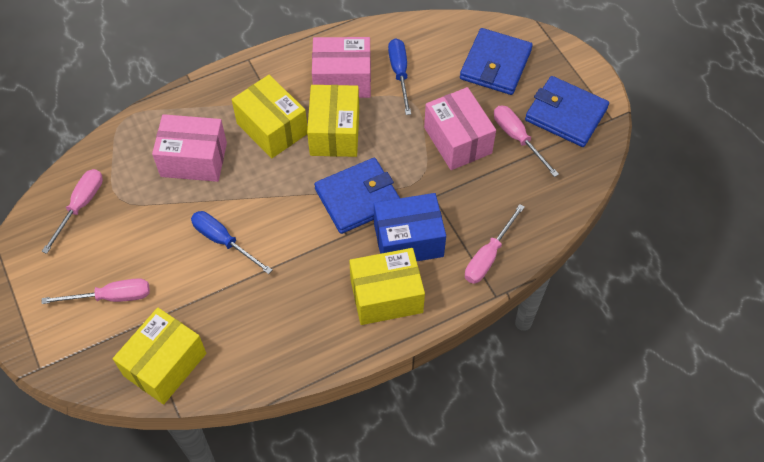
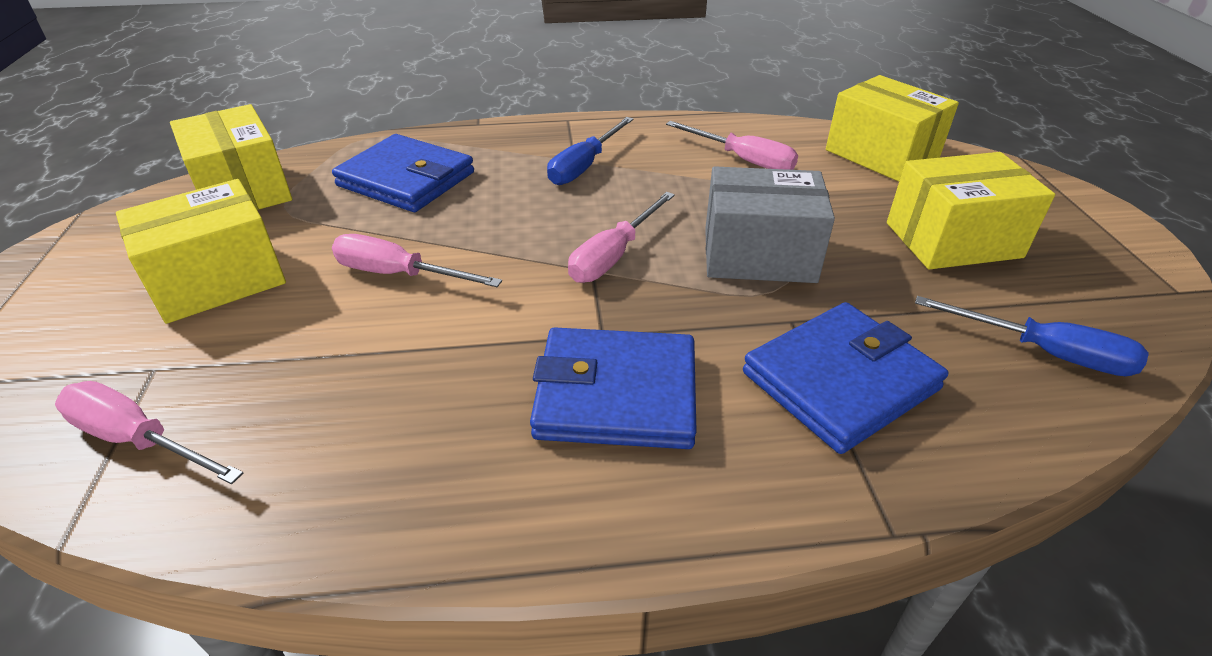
blue box: [374,193,446,261] = 1 -> none = 0
grey box: none = 0 -> [705,166,835,283] = 1
pink box: [152,114,227,182] [312,37,371,98] [424,87,496,170] = 3 -> none = 0

